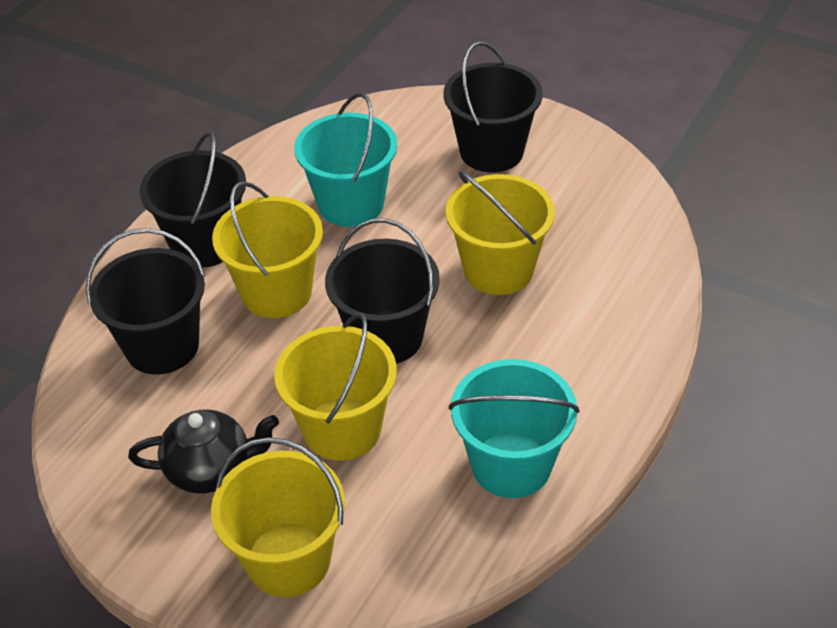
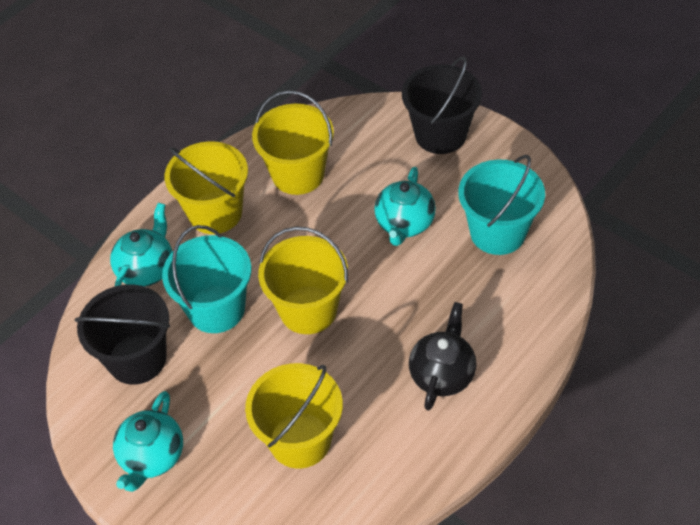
black bucket: [86,228,205,375] [140,132,246,268] [325,218,440,364] [443,41,543,172] = 4 -> [75,284,170,385] [402,56,482,154] = 2
turquoise teapot: none = 0 -> [110,203,172,287] [113,391,183,492] [374,167,436,246] = 3

